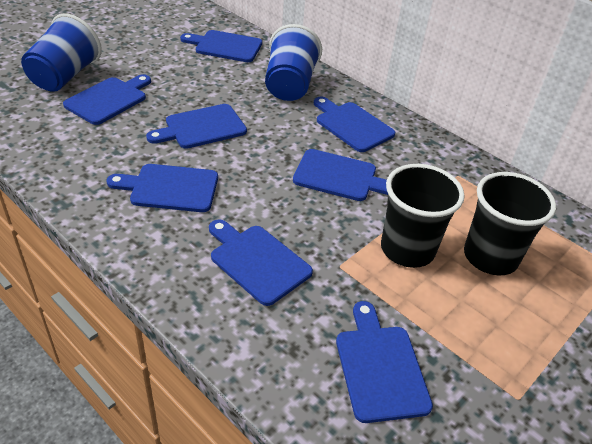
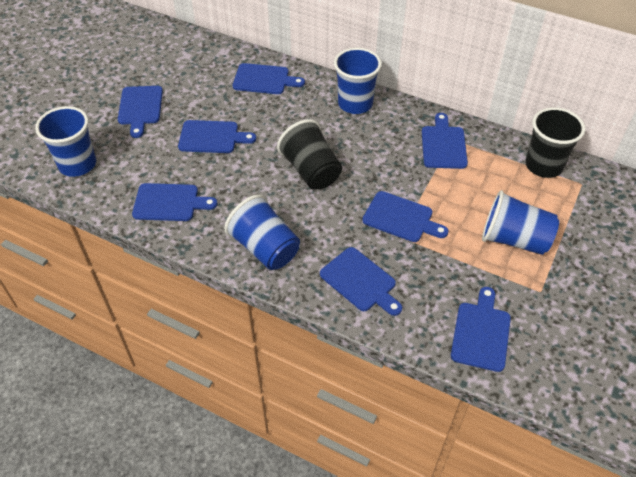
blue cup: [21,14,102,92] [265,24,322,101] = 2 -> [35,106,96,177] [224,194,300,270] [334,48,382,114] [482,190,559,255] = 4

